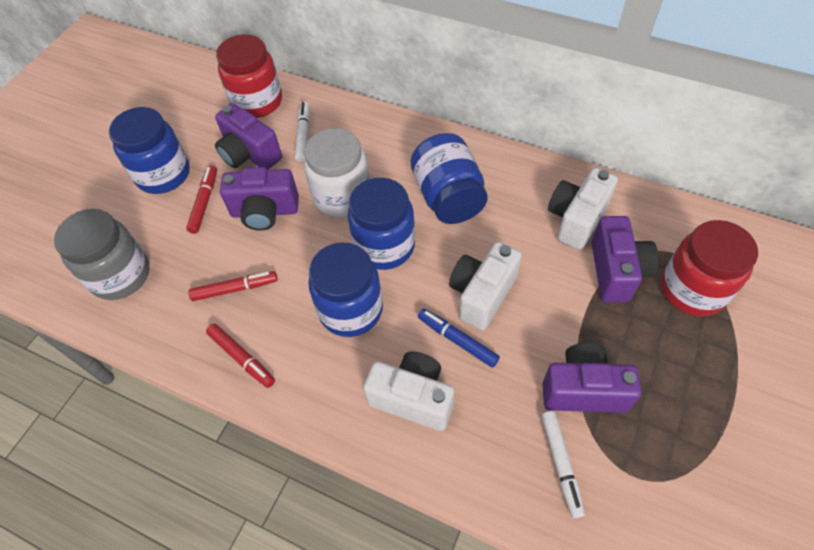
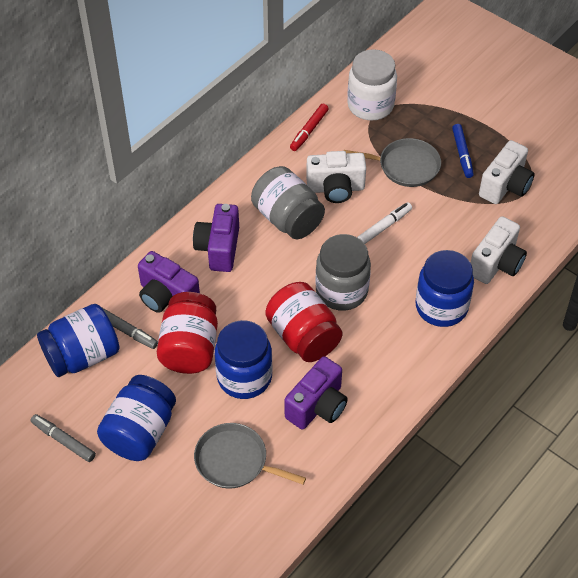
grey jar: [54,209,150,300] = 1 -> [251,166,325,239] [315,234,371,311] = 2
grey marker: none = 0 -> [30,414,96,462] [101,307,158,349] = 2
grey pan: none = 0 -> [194,423,306,489] [344,138,441,187] = 2
purple camera: [215,103,282,170] [220,167,299,231] [542,343,641,413] [591,216,659,302] = 4 -> [138,251,200,313] [193,204,239,272] [285,356,348,430] = 3
red marker: [186,166,217,234] [189,271,278,301] [206,324,275,388] = 3 -> [290,104,329,151] = 1
white marker: [294,101,310,162] [541,411,585,518] = 2 -> [357,202,412,244] = 1

